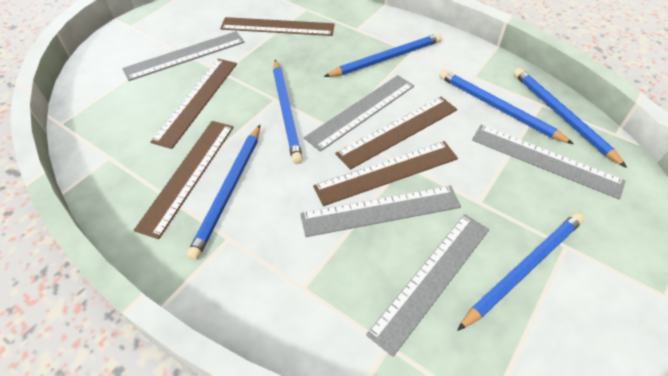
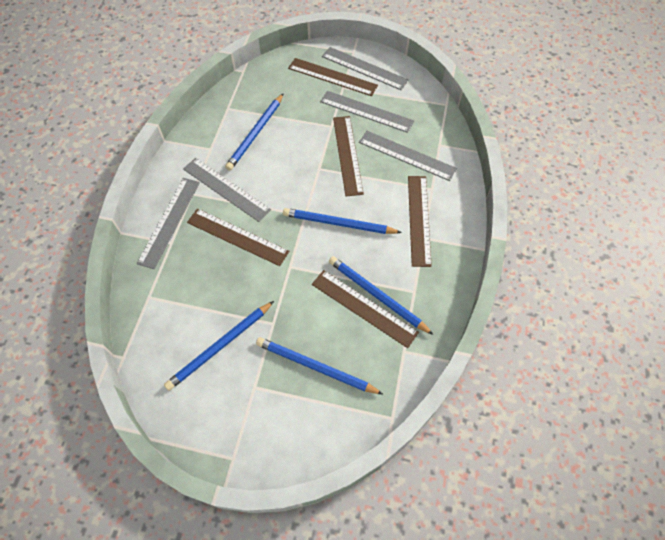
blue pencil: [187,125,260,260] [273,60,303,164] [324,33,442,77] [439,69,574,144] [457,213,584,331] [514,68,627,168] = 6 -> [164,301,274,391] [225,93,284,171] [256,337,384,395] [283,208,402,234] [329,256,434,335] = 5

